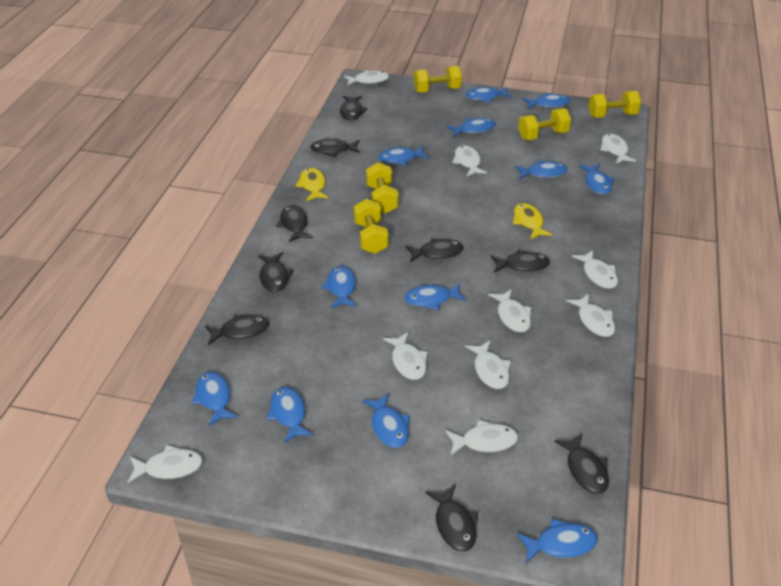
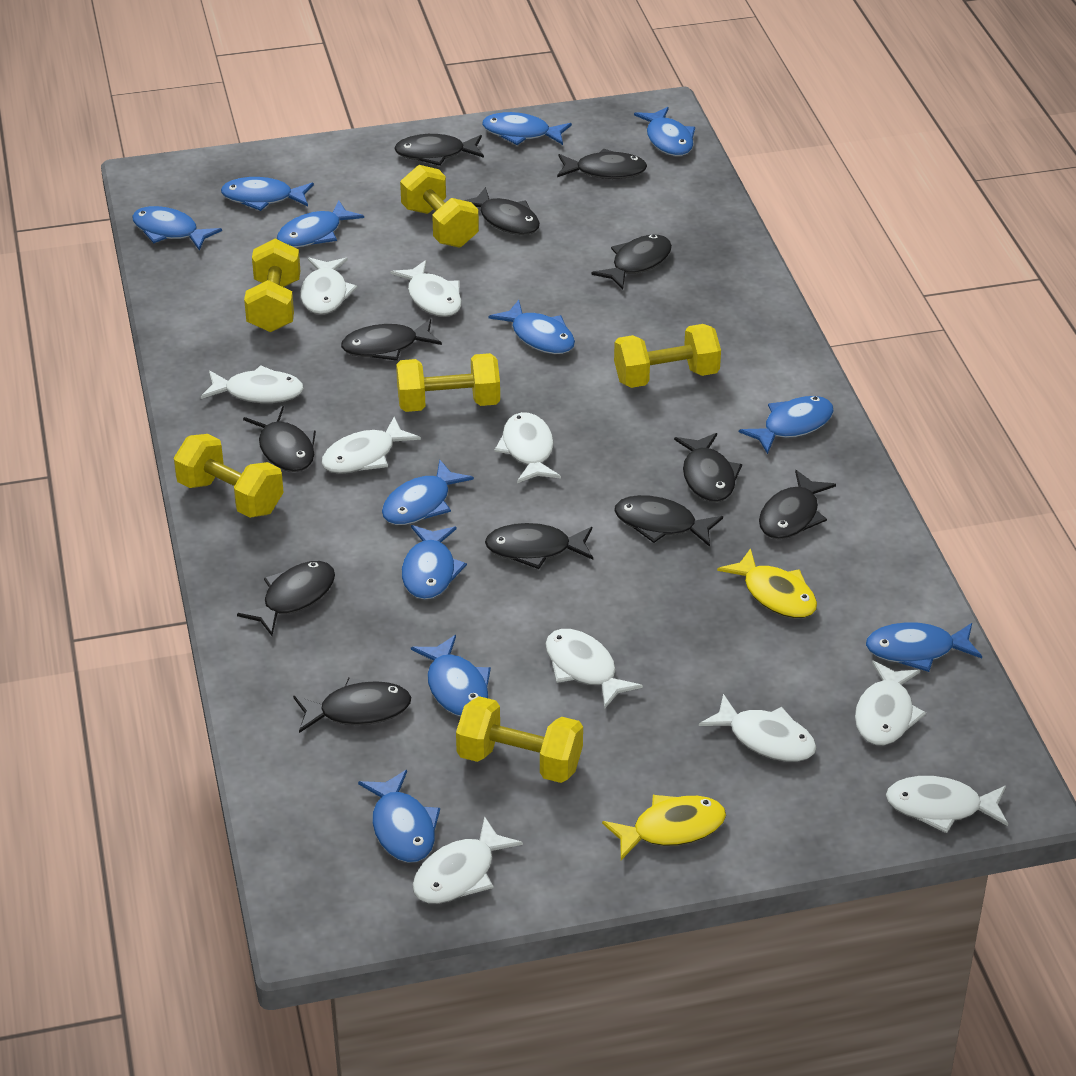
black fish: [205,314,269,345] [258,252,294,292] [276,205,312,242] [310,139,360,157] [340,96,368,121] [405,238,463,262] [426,484,478,551] [491,250,550,273] [554,434,609,494] = 9 -> [237,561,335,636] [243,406,316,472] [293,678,411,733] [341,319,442,361] [394,134,484,166] [463,187,540,235] [485,523,593,569] [557,149,647,179] [591,235,672,289] [614,495,723,547] [674,433,742,502] [759,470,836,539] = 12
yellow dumbbell: [354,199,388,254] [366,162,399,214] [414,66,462,93] [518,108,572,140] [588,91,641,118] = 5 -> [174,434,284,518] [244,239,300,332] [396,353,500,412] [400,165,479,248] [456,696,583,783] [614,324,721,388] = 6

